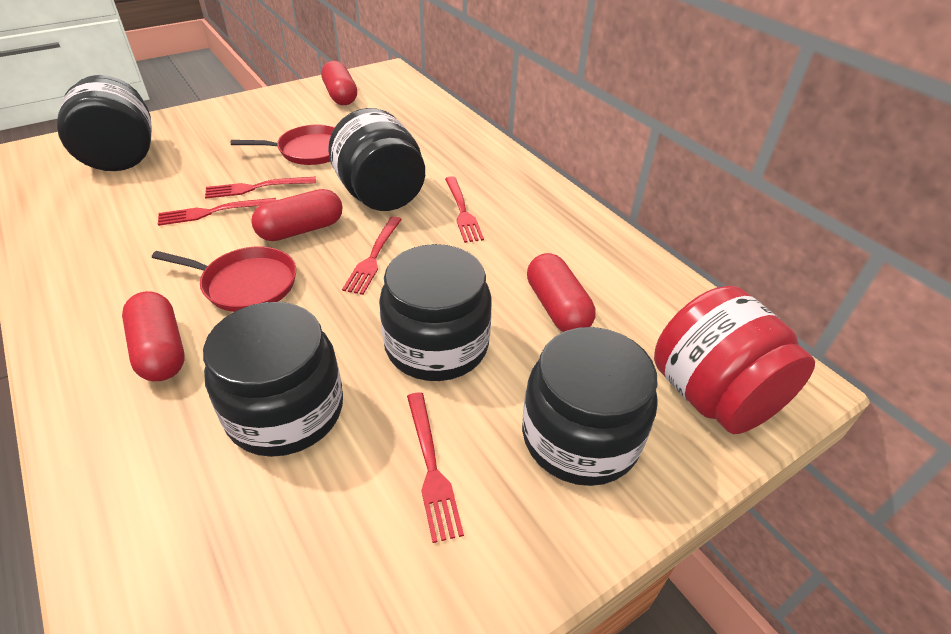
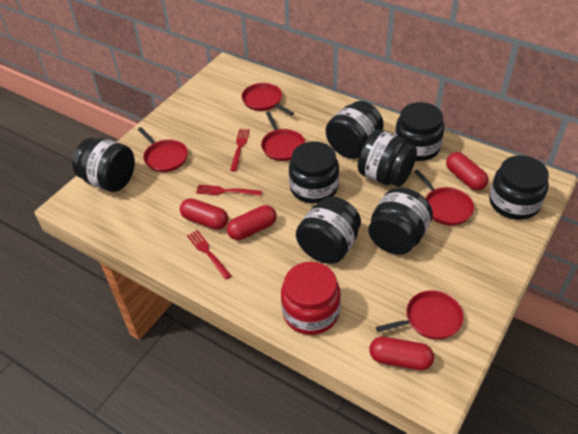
black jar: [57,75,152,171] [203,302,343,457] [328,108,425,211] [379,244,491,381] [522,327,658,486] = 5 -> [72,138,135,192] [289,142,339,203] [296,196,361,264] [326,101,384,159] [358,130,417,187] [368,188,433,255] [395,102,444,161] [489,155,549,220] = 8
red fork: [158,198,276,226] [205,177,316,199] [342,216,402,295] [407,392,464,543] [445,176,484,243] = 5 -> [187,230,232,280] [196,185,262,196] [230,129,250,172] = 3
red pan: [152,246,296,312] [231,125,335,165] = 2 -> [138,127,188,172] [241,83,294,116] [261,111,305,161] [376,290,464,340] [414,169,474,226] = 5

